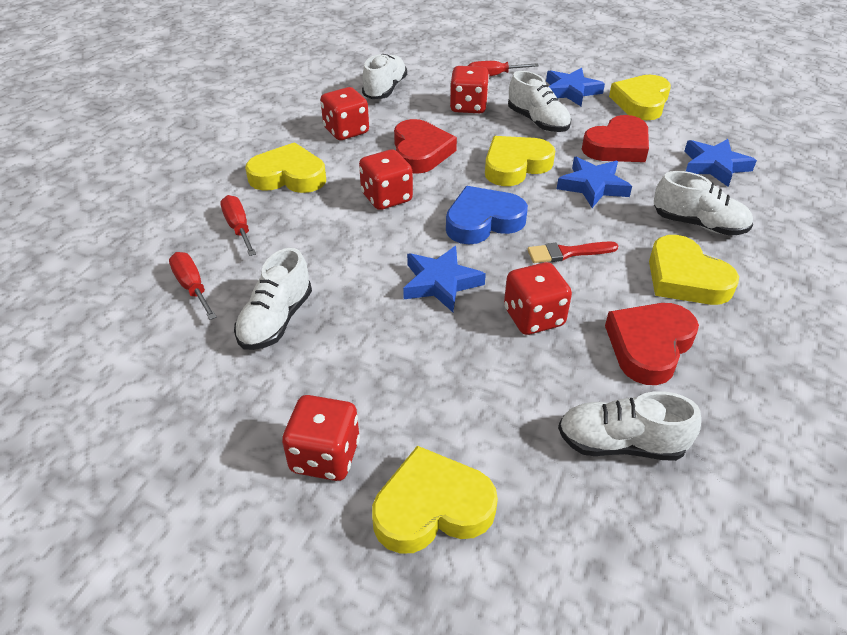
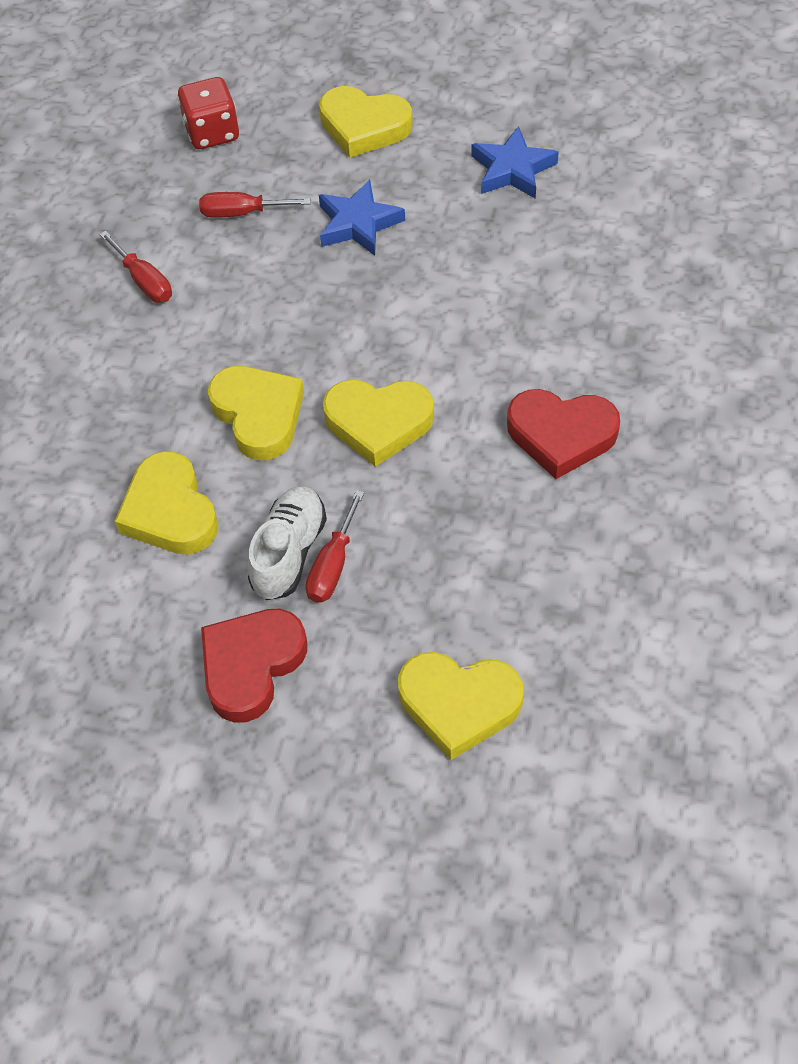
blue heart: [446,186,528,245] = 1 -> none = 0
blue star: [403,246,486,312] [546,68,605,106] [557,157,632,208] [684,139,757,187] = 4 -> [319,180,405,256] [471,126,559,199] = 2
red brush: [527,242,618,263] = 1 -> none = 0
red dice: [282,395,360,481] [320,87,369,140] [359,149,413,210] [450,66,489,113] [504,262,572,335] = 5 -> [178,77,239,149] = 1
red heart: [394,119,457,174] [582,115,649,162] [605,303,699,385] = 3 -> [201,609,307,723] [507,389,620,479] = 2
white shoe: [234,248,312,350] [362,54,407,99] [508,71,571,132] [558,391,701,461] [654,171,753,235] = 5 -> [247,486,327,600] = 1

